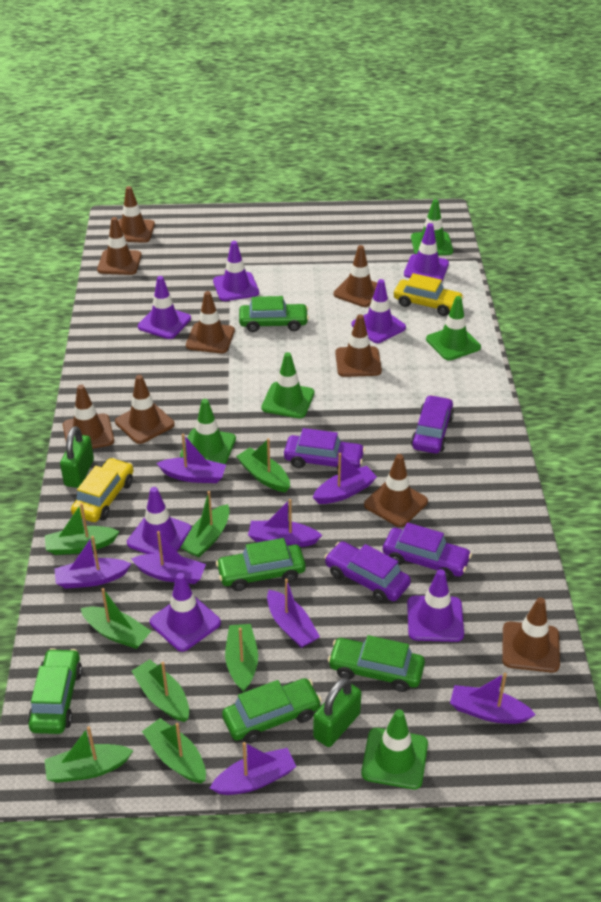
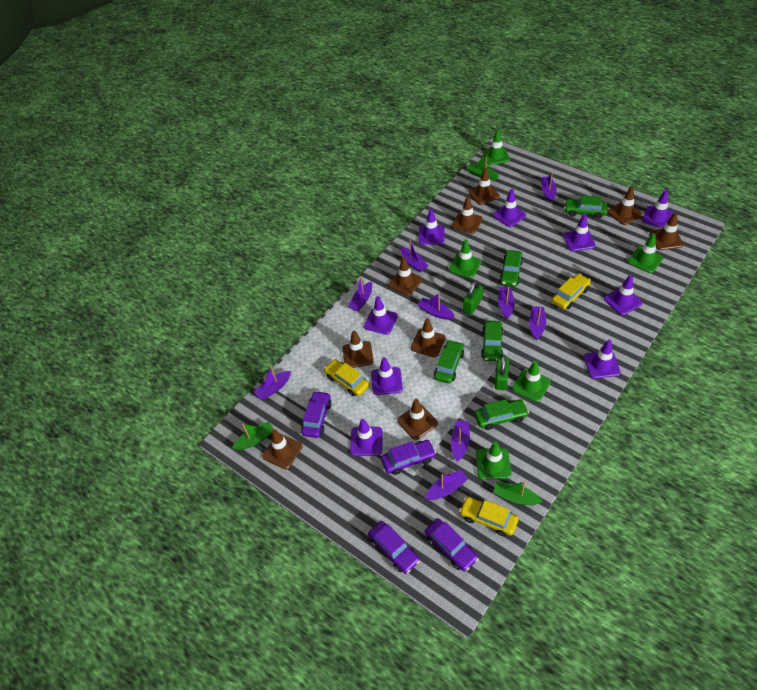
green boat: [44,726,134,783] [45,503,120,555] [81,588,151,649] [132,659,189,722] [142,718,206,783] [180,491,230,557] [225,624,258,692] [236,438,290,492] = 8 -> [232,421,274,450] [466,154,499,180] [493,481,543,505] = 3
purple boat: [54,536,131,589] [131,531,206,584] [156,434,226,483] [210,742,296,795] [248,499,322,547] [267,579,320,648] [313,453,377,504] [450,673,536,724] = 8 -> [254,366,291,399] [348,276,372,311] [401,239,428,272] [417,293,455,320] [425,469,468,500] [451,420,470,462] [498,287,515,319] [529,306,546,340] [541,172,557,203] = 9
purple traffic cone: [127,487,191,554] [138,276,191,339] [150,573,221,652] [213,241,259,301] [351,279,406,343] [404,223,449,281] [407,569,464,642] = 7 -> [350,419,383,456] [364,296,398,335] [371,357,403,395] [418,209,445,245] [493,189,526,227] [563,214,596,252] [584,340,621,379] [604,275,642,315] [642,190,673,228] = 9
yellow car: [71,458,134,522] [394,273,464,316] = 2 -> [324,359,369,396] [459,497,519,537] [552,273,591,309] = 3

